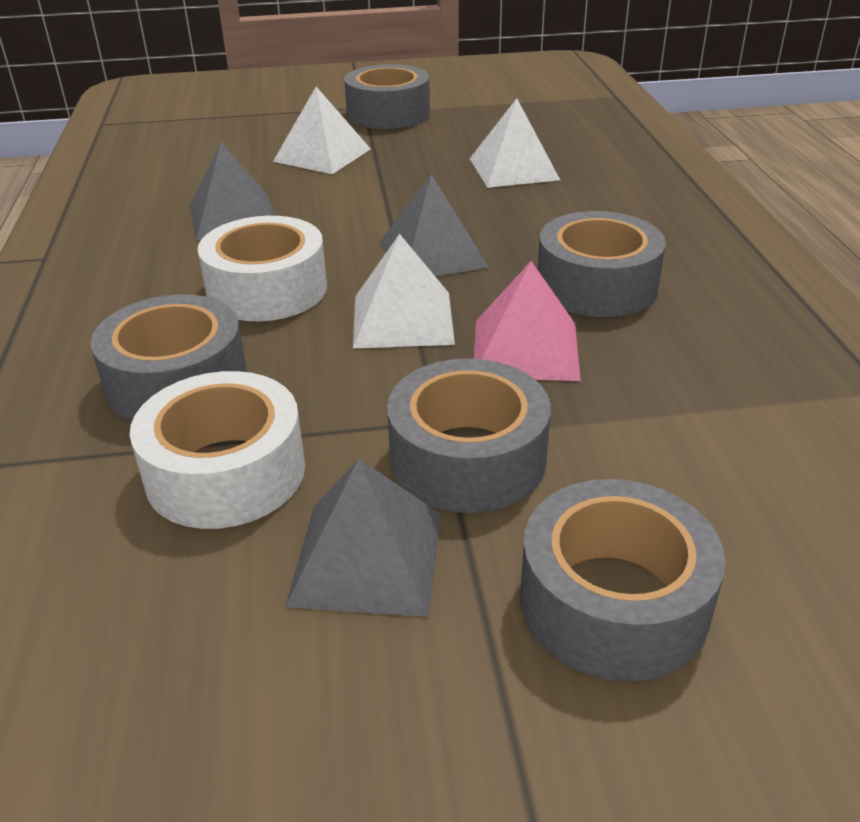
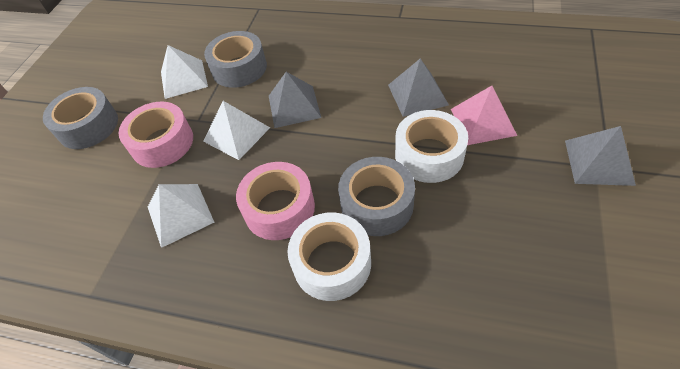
grey tape: [91,294,247,421] [344,64,430,129] [387,358,551,513] [520,479,726,681] [537,211,666,317] = 5 -> [43,87,118,149] [204,31,267,88] [338,157,415,236] = 3
pink tape: none = 0 -> [118,102,193,168] [236,162,315,240] = 2

